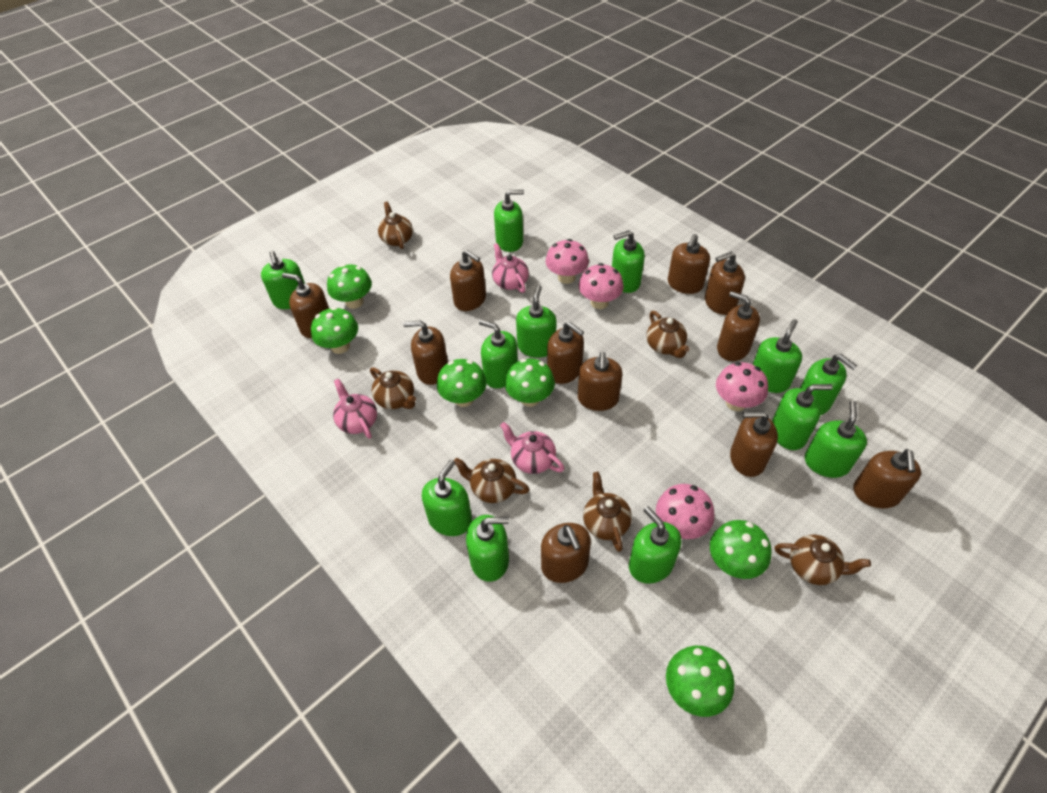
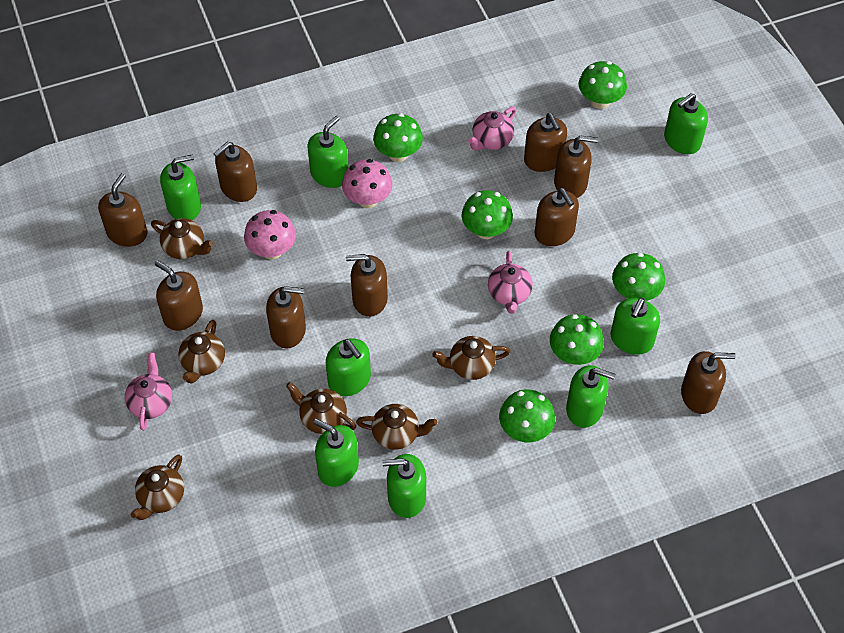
brown soap dispenser: [282,273,329,338] [403,320,448,385] [450,250,486,311] [541,523,591,583] [547,322,584,384] [578,352,623,411] [668,234,710,294] [705,252,745,315] [717,291,760,361] [730,411,778,477] [854,449,921,509] = 11 -> [98,173,147,247] [155,260,203,331] [213,142,257,202] [266,286,306,349] [346,254,388,317] [524,113,567,172] [535,188,579,246] [554,135,598,198] [681,351,736,414] = 9
green soap dispenser: [261,251,305,309] [422,460,472,536] [466,515,509,582] [479,320,518,388] [494,190,524,252] [516,285,556,358] [612,230,645,293] [629,506,681,584] [753,319,802,393] [772,384,833,450] [800,354,857,415] [805,401,867,478] = 12 -> [160,154,201,220] [308,115,348,188] [313,419,359,487] [326,338,371,396] [382,454,426,518] [566,365,615,428] [611,298,660,355] [664,93,708,154] = 8
pink mushroom: [545,239,589,284] [579,263,624,309] [656,484,714,539] [716,362,768,411] = 4 -> [244,210,296,260] [342,159,393,208] = 2

